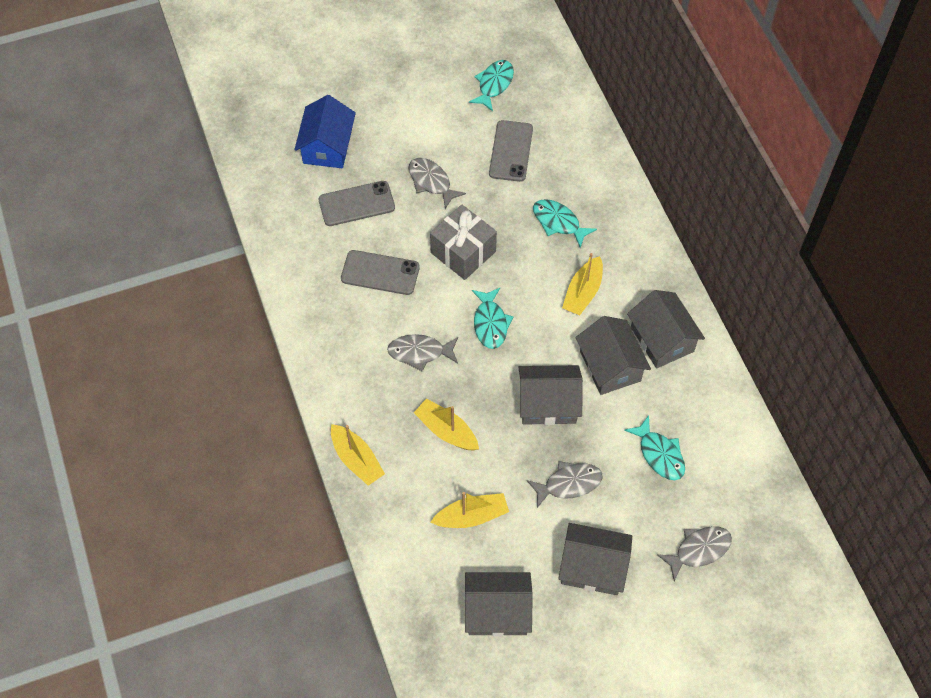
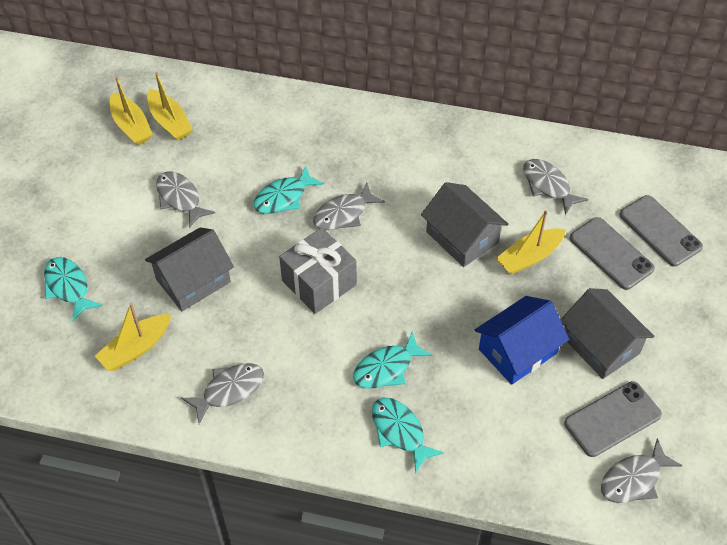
grey fish: [387,334,458,371] [409,158,466,209] [527,461,603,508] [657,526,732,581] = 4 -> [156,171,215,228] [181,363,264,424] [313,183,385,230] [523,159,588,215] [601,438,682,503] = 5
grey house: [465,572,533,636] [518,365,583,425] [558,523,632,595] [576,316,651,395] [627,290,705,368] = 5 -> [145,227,234,311] [421,182,508,267] [560,288,654,379] = 3

